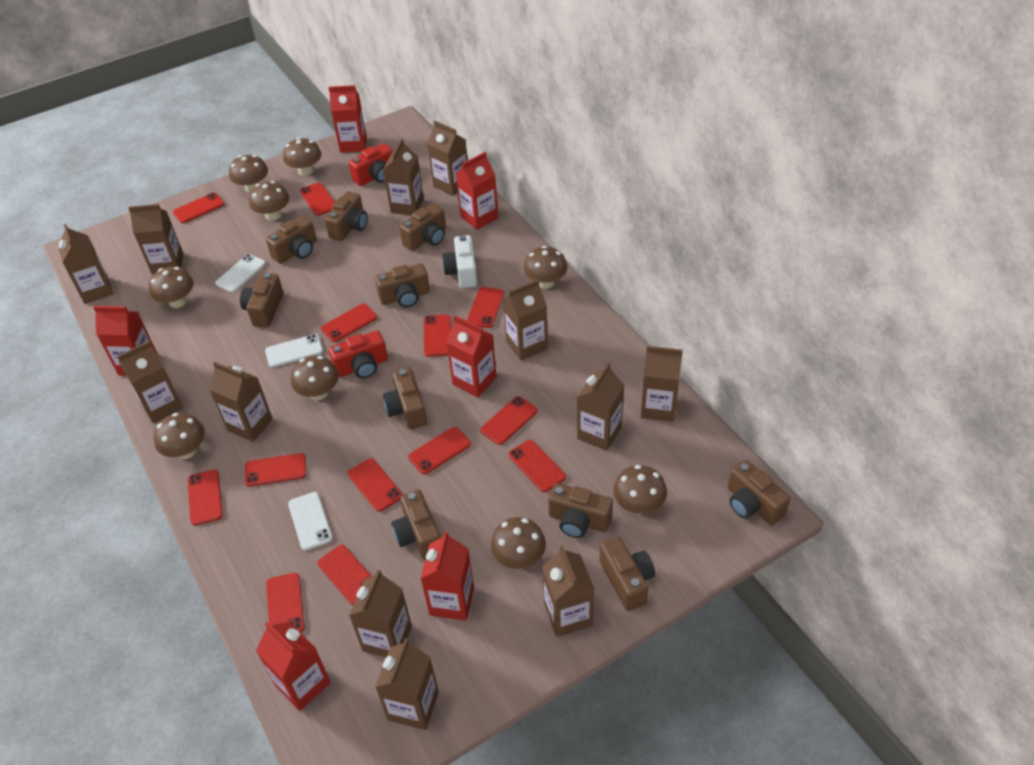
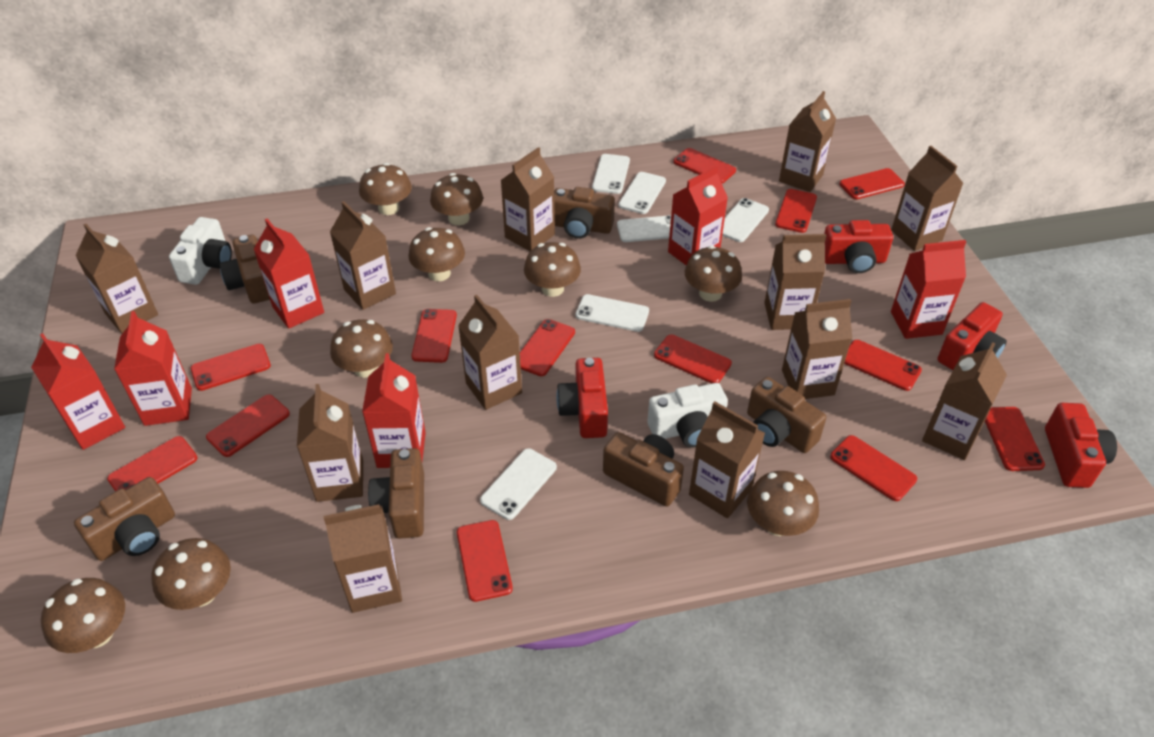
brown camera: [240,273,283,328] [266,216,317,264] [325,191,368,241] [375,264,430,307] [383,368,427,430] [391,490,441,560] [399,203,446,251] [548,483,613,538] [599,536,655,611] [728,460,790,526] = 10 -> [74,477,175,561] [219,235,270,304] [368,448,424,539] [554,187,615,239] [603,432,684,506] [747,377,826,453] = 6
red camera: [329,330,388,379] [349,143,393,186] = 2 -> [556,358,608,438] [824,220,893,273] [937,302,1007,370] [1045,403,1117,488] = 4
white camera: [442,235,477,288] = 1 -> [169,217,232,285] [647,383,728,448] = 2
white phone: [215,254,266,293] [265,334,323,367] [288,492,333,551] = 3 -> [480,448,557,520] [575,294,649,332] [592,154,630,194] [617,215,671,242] [619,172,666,214] [722,198,769,242] = 6

